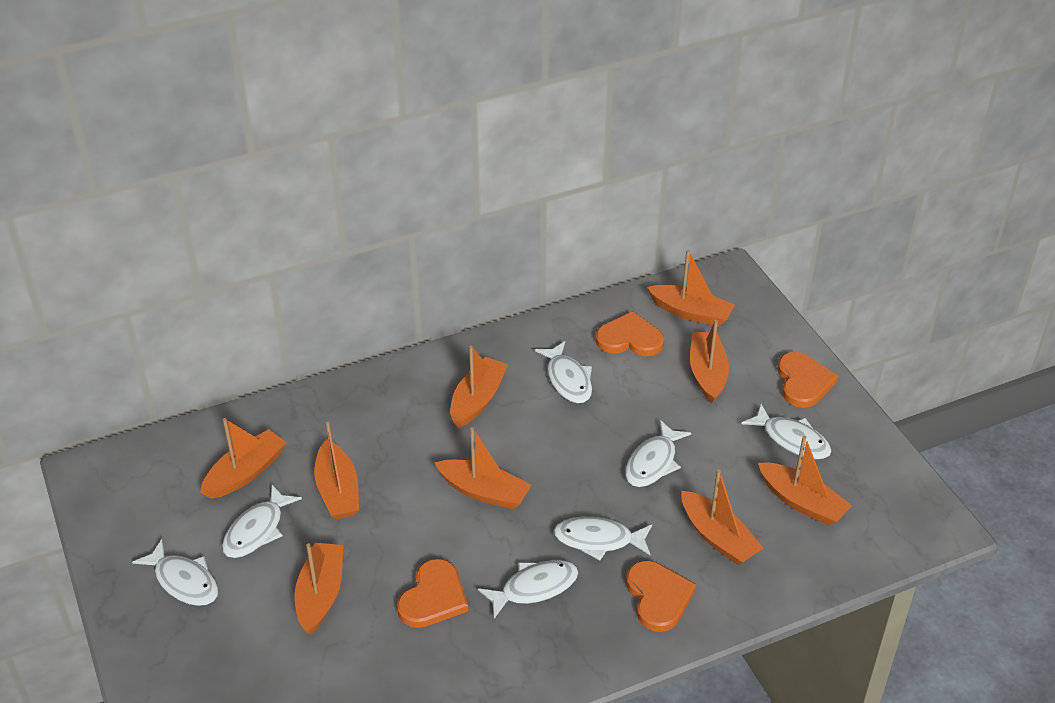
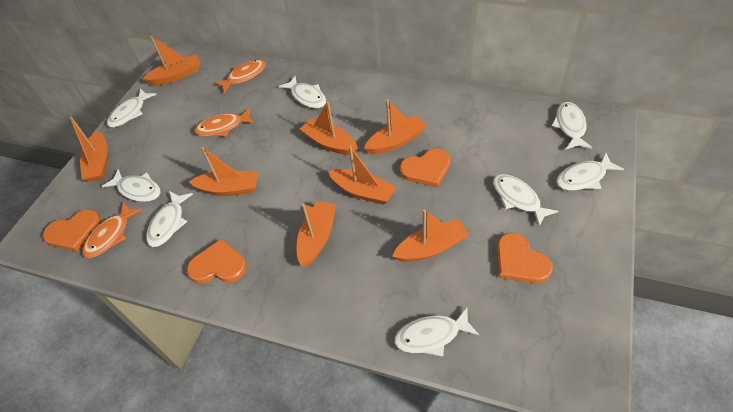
orange boat: [200,418,287,499] [295,543,343,635] [314,422,359,519] [434,427,531,509] [450,346,508,428] [647,250,735,327] [681,469,764,565] [690,320,729,403] [758,436,852,526] = 9 -> [69,116,108,182] [143,35,200,86] [189,147,259,196] [297,201,336,267] [300,101,358,155] [328,146,396,205] [364,99,427,154] [392,209,469,262] = 8
orange fish: none = 0 -> [82,202,143,258] [194,108,255,136] [213,60,266,93] = 3
white fish: [132,539,218,606] [222,485,302,558] [478,560,578,619] [535,341,592,403] [553,516,652,560] [625,420,691,487] [742,404,831,459] = 7 -> [102,169,161,202] [107,88,157,127] [146,191,193,247] [279,76,326,108] [394,307,479,357] [493,174,559,226] [552,102,593,149] [556,152,624,191] = 8

